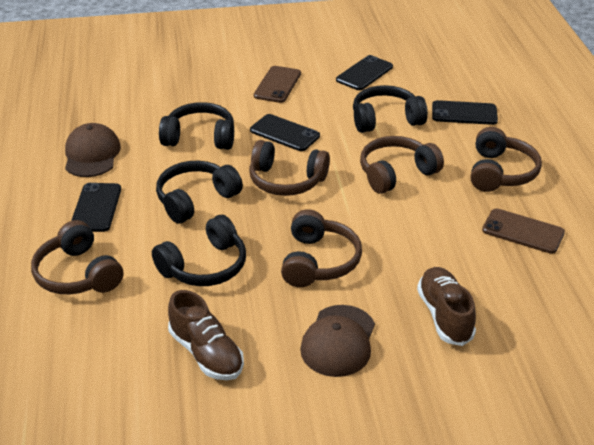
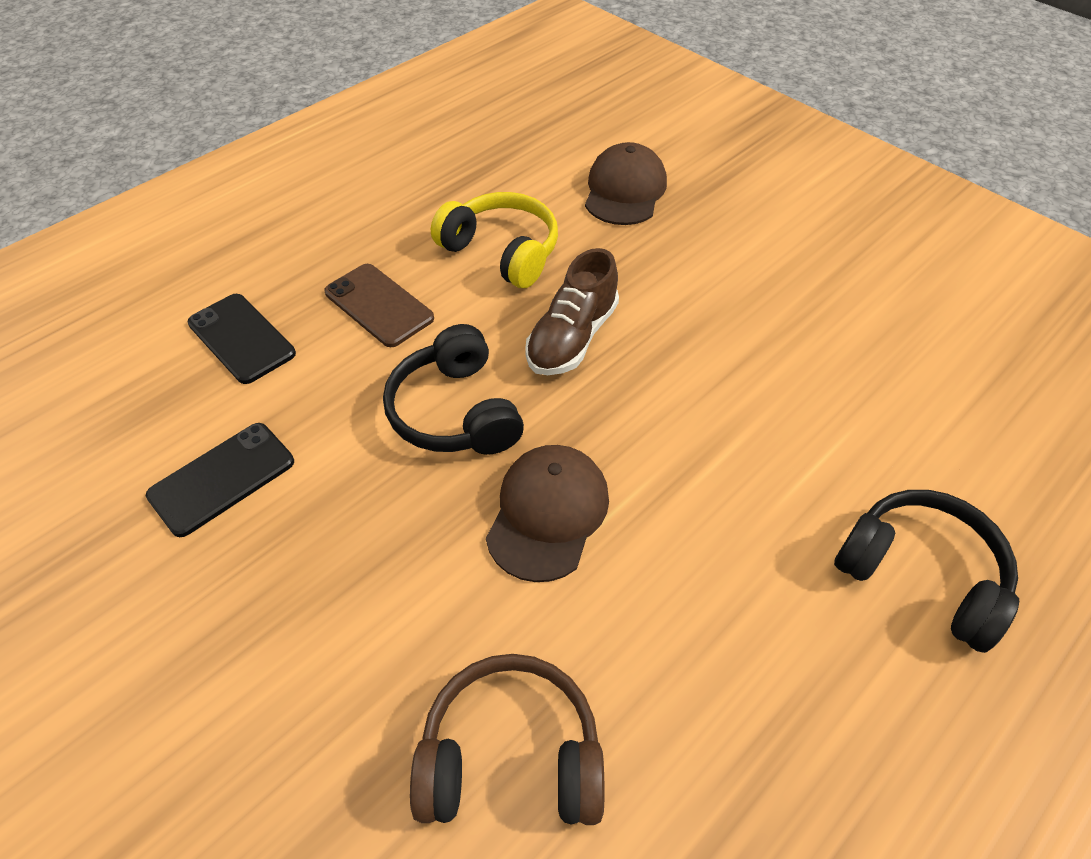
black headphones: [152,215,246,286] [156,161,243,224] [159,102,234,150] [353,85,428,133] = 4 -> [383,324,524,455] [834,490,1019,653] = 2
black phone: [71,183,121,232] [250,114,320,151] [336,55,393,90] [432,100,498,125] = 4 -> [146,423,294,537] [187,294,296,384] = 2
brown headphones: [31,220,123,294] [249,140,330,196] [281,209,362,287] [360,136,444,194] [471,127,542,192] = 5 -> [410,654,604,825] = 1
brown phone: [254,66,301,103] [482,209,565,254] = 2 -> [324,264,434,347] = 1
brown shoe: [168,290,244,380] [417,267,476,346] = 2 -> [525,248,619,375] = 1
yellow headphones: none = 0 -> [431,192,558,288] = 1

